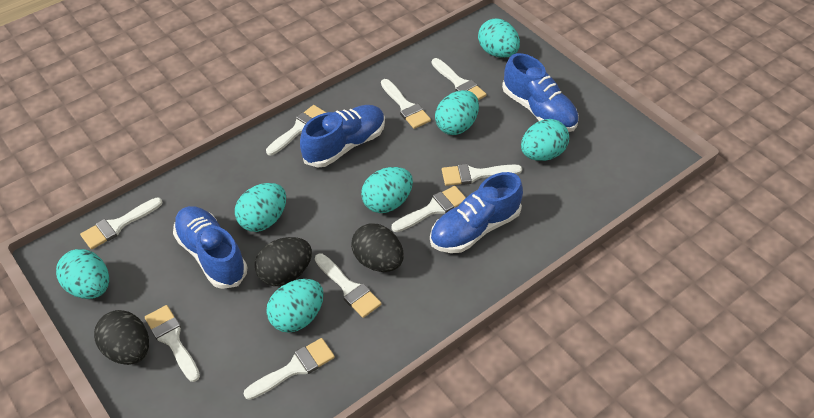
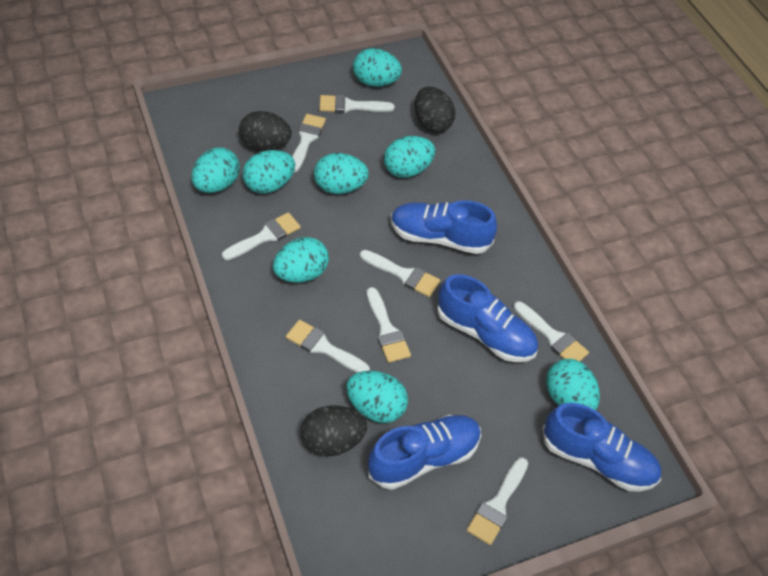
turquoise egg: [56,249,109,299] [235,183,286,232] [266,279,324,333] [361,167,413,213] [435,90,479,135] [478,19,520,58] [521,119,569,161] = 7 -> [191,147,240,193] [242,150,295,194] [273,237,329,283] [314,153,369,194] [346,371,408,423] [353,48,402,87] [384,136,435,178] [546,359,600,410] = 8
white brush: [80,197,162,249] [145,305,200,382] [243,338,335,400] [266,105,327,155] [315,253,382,318] [381,79,431,129] [391,186,466,232] [432,58,486,100] [442,164,522,186] = 9 -> [222,212,301,260] [286,320,370,373] [292,114,326,172] [319,95,395,113] [360,250,440,297] [367,287,411,363] [467,458,528,545] [514,301,589,361] = 8

